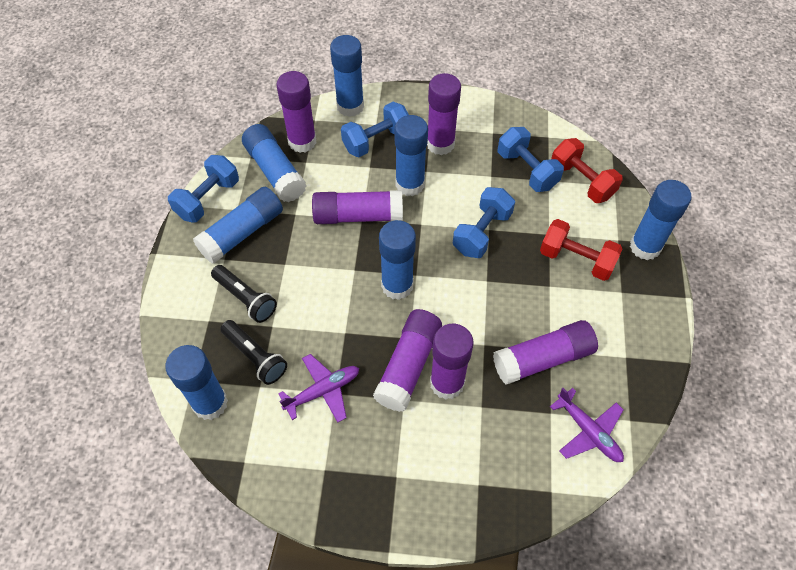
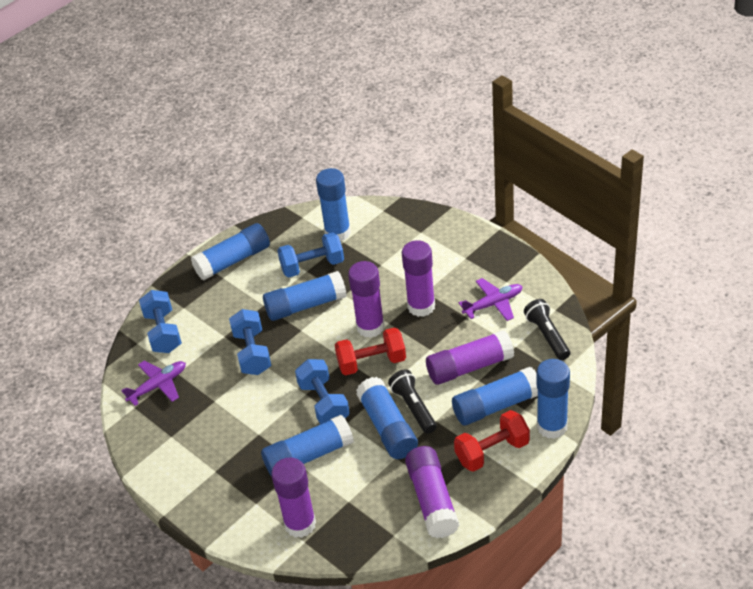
purple glue stick: [276,71,316,153] [312,190,403,224] [373,309,442,412] [427,73,461,155] [430,324,474,400] [493,320,598,385] = 6 -> [271,457,316,538] [348,261,385,338] [402,240,435,317] [405,446,459,538] [426,330,514,385] = 5

